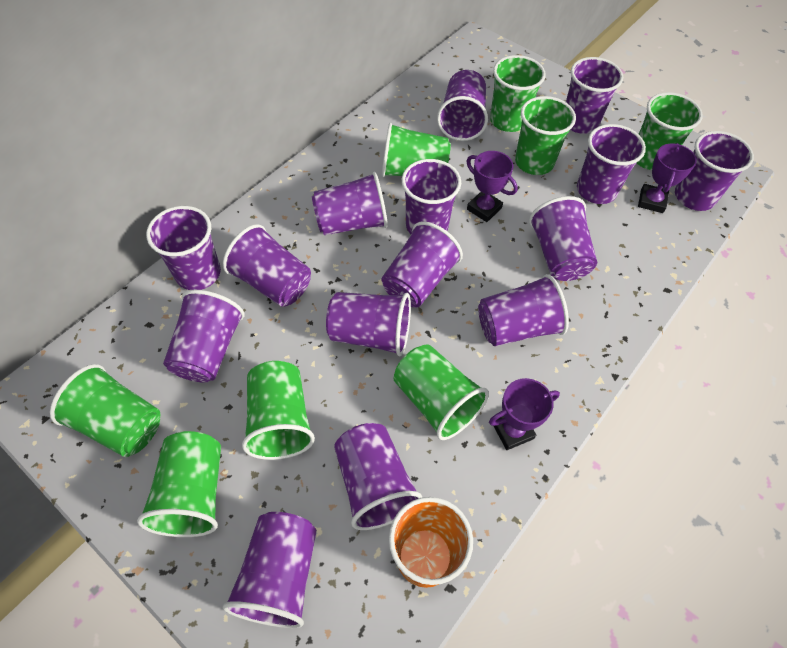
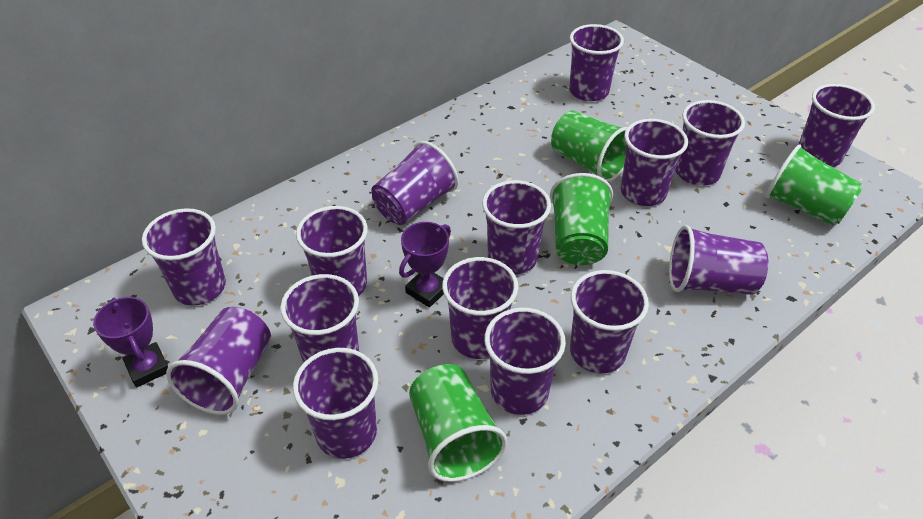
green cup: [50,364,160,457] [137,431,221,537] [242,361,315,460] [381,123,451,177] [394,345,489,440] [490,55,546,132] [515,96,576,175] [637,92,703,170] = 8 -> [409,364,507,482] [550,173,613,265] [551,111,627,182] [765,144,862,226] = 4
orange cup: [389,497,473,588] = 1 -> none = 0
purple trophy: [466,151,518,222] [489,378,560,450] [638,143,697,213] = 3 -> [93,297,168,388] [399,222,451,308] = 2

